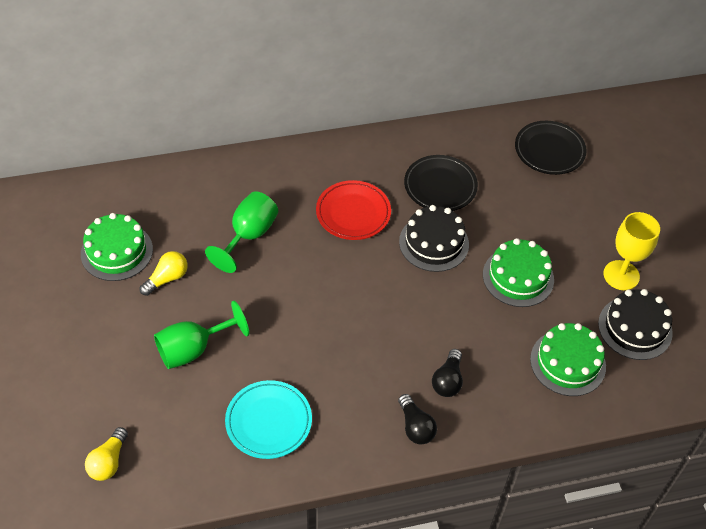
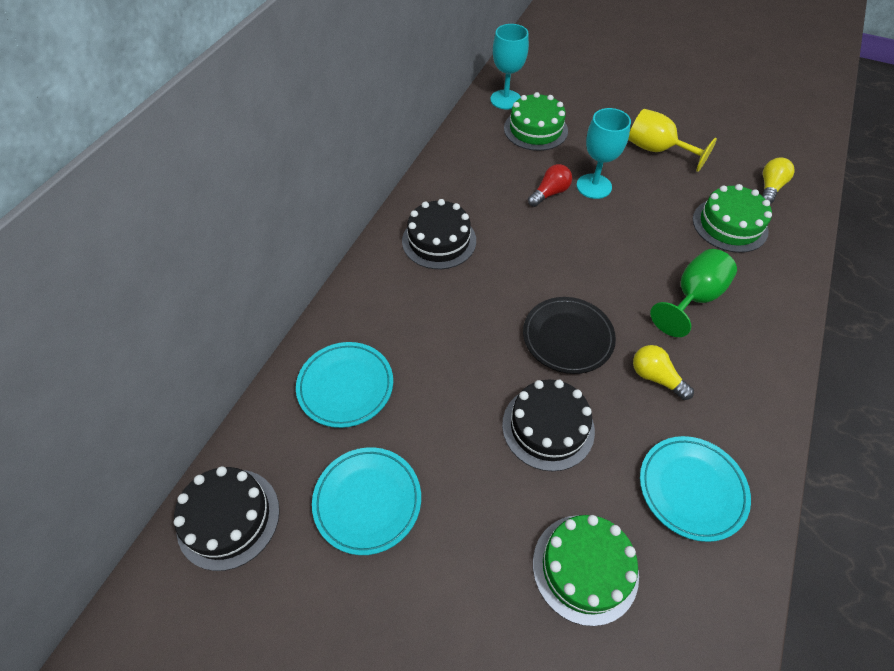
black cake: [399,205,469,272] [598,289,673,360] = 2 -> [174,466,280,571] [402,199,476,269] [502,380,595,471] = 3
black light bulb: [398,394,437,444] [432,349,463,397] = 2 -> none = 0
black plate: [404,155,478,211] [515,121,587,175] = 2 -> [523,297,616,374] = 1
green goblet: [154,301,249,369] [205,191,278,273] = 2 -> [650,249,737,337] = 1
red light bulb: none = 0 -> [528,164,572,207] = 1
red plate: [316,180,391,240] = 1 -> none = 0
turquoise goblet: none = 0 -> [490,24,529,109] [577,108,631,199] = 2
turquoise plate: [225,380,312,459] = 1 -> [296,342,393,428] [312,447,421,555] [640,436,751,542] = 3

